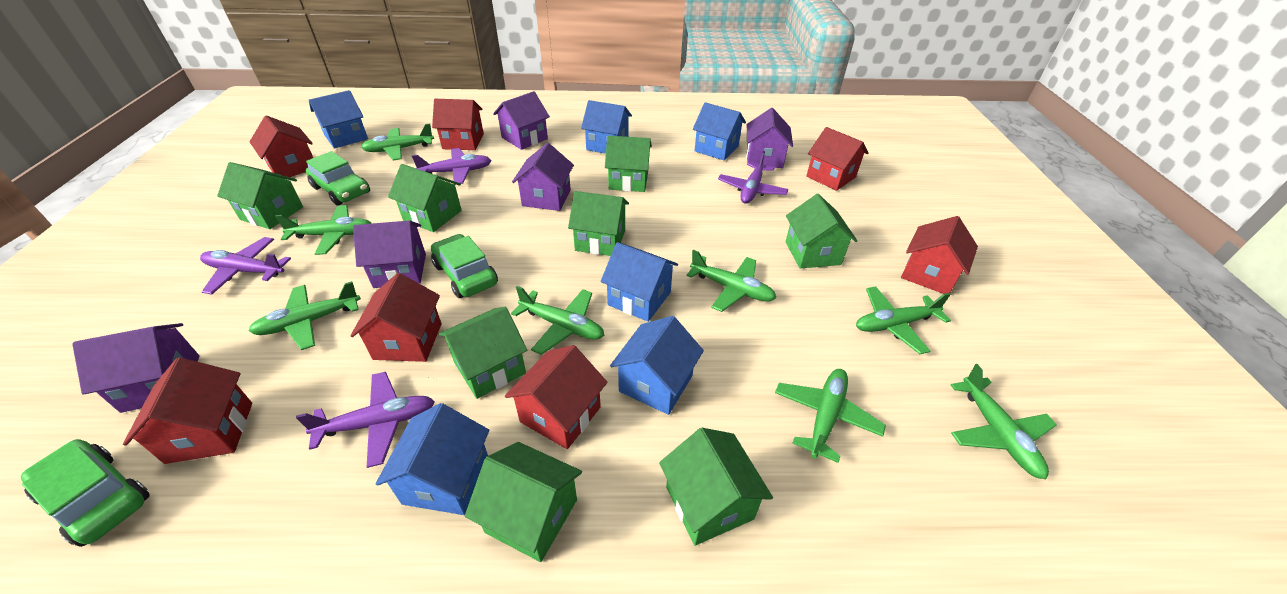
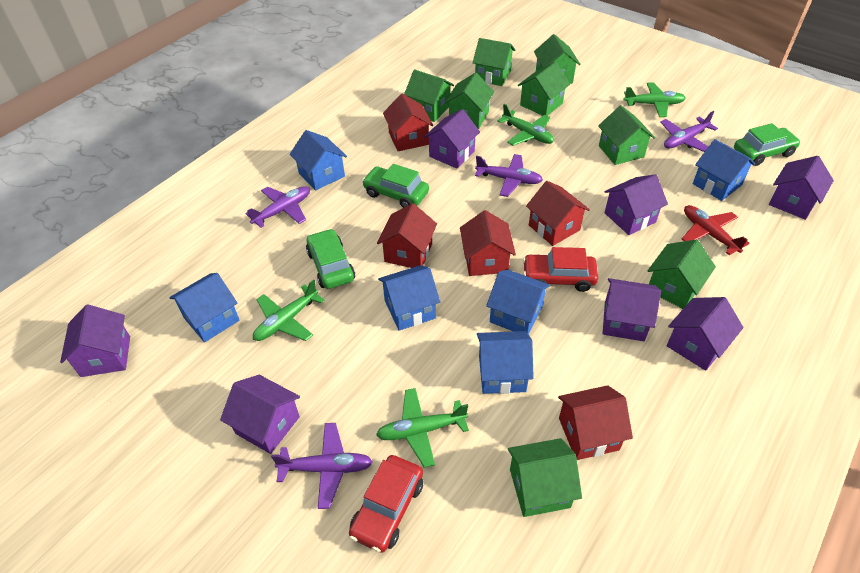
green plane: [249,281,361,350] [275,205,372,255] [361,123,434,160] [511,286,605,355] [686,250,776,312] [775,369,886,463] [856,286,951,354] [951,364,1057,479] = 8 -> [253,280,325,341] [376,388,469,468] [497,104,554,146] [624,82,686,117] = 4
purple house: [72,323,199,413] [353,220,426,288] [493,91,550,150] [512,143,574,211] [746,108,793,168] = 5 -> [60,304,130,377] [220,375,300,454] [424,109,480,169] [602,278,661,341] [604,174,668,235] [667,297,744,371] [769,156,834,220] = 7
red car: none = 0 -> [349,455,423,553] [523,247,598,292] = 2
red house: [123,357,252,464] [249,116,313,177] [350,273,442,362] [432,99,484,150] [505,345,608,449] [806,127,868,191] [901,216,978,294] = 7 -> [377,203,437,268] [383,94,433,151] [460,210,516,276] [526,181,590,246] [558,385,633,460] = 5
red plane: none = 0 -> [682,205,750,255] = 1

